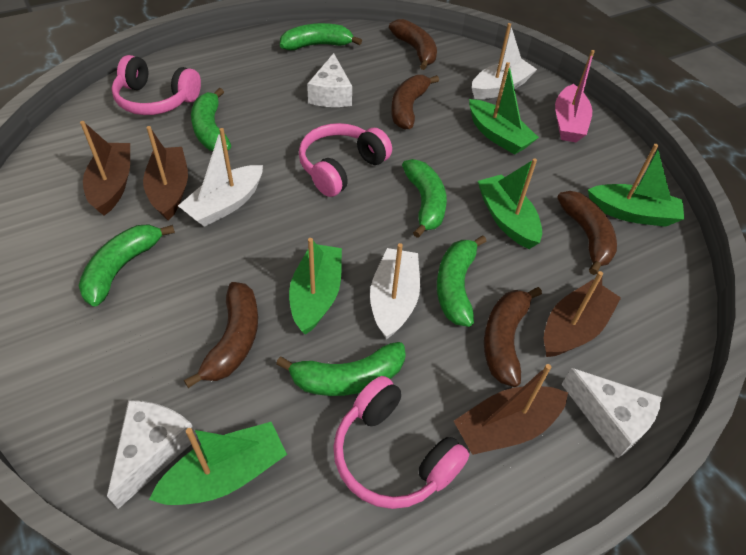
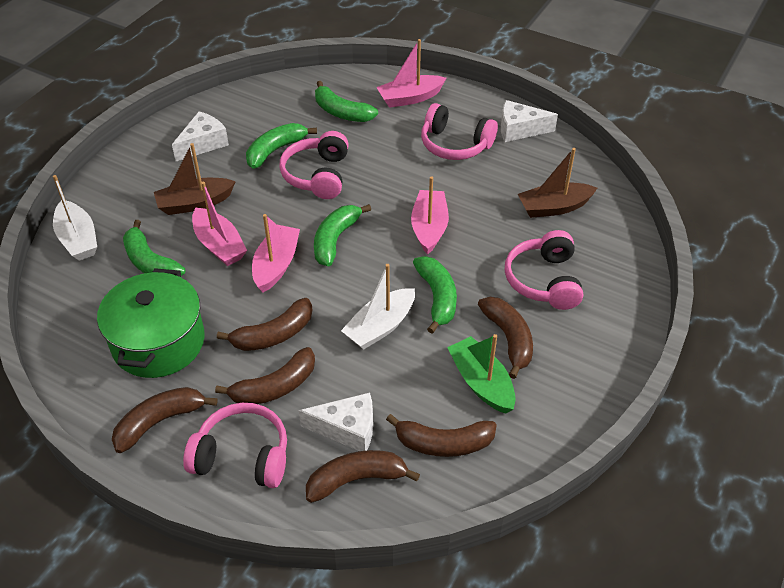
brown banana: [184,282,258,388] [389,19,437,70] [391,75,439,130] [484,287,542,387] [557,191,617,275] = 5 -> [112,387,217,453] [215,347,315,404] [217,298,312,351] [306,450,420,503] [386,414,497,457] [478,297,533,379] = 6
brown boat: [80,121,130,216] [143,126,188,220] [454,364,568,455] [544,271,621,357] = 4 -> [154,143,236,215] [518,148,597,218] = 2
green banana: [78,224,175,307] [191,88,231,151] [276,342,406,396] [280,23,362,50] [402,159,447,238] [437,235,487,327] = 6 -> [123,220,185,276] [246,123,317,169] [314,204,371,266] [315,81,378,122] [413,256,457,333] = 5
green boat: [149,422,287,505] [289,238,342,335] [469,62,539,155] [478,158,542,249] [588,144,684,227] = 5 -> [447,334,516,414] = 1
green pot: none = 0 -> [97,268,205,378] = 1
pink boat: [555,50,595,142] = 1 -> [192,182,247,266] [252,214,300,293] [376,39,446,108] [411,176,449,254] = 4
pink headphones: [112,55,201,115] [299,123,392,197] [333,376,470,509] = 3 -> [183,403,287,488] [279,131,349,199] [421,103,498,160] [505,230,583,310] = 4
white boat: [178,128,263,227] [370,243,420,340] [472,23,537,99] = 3 -> [53,175,97,261] [341,264,415,350] = 2

